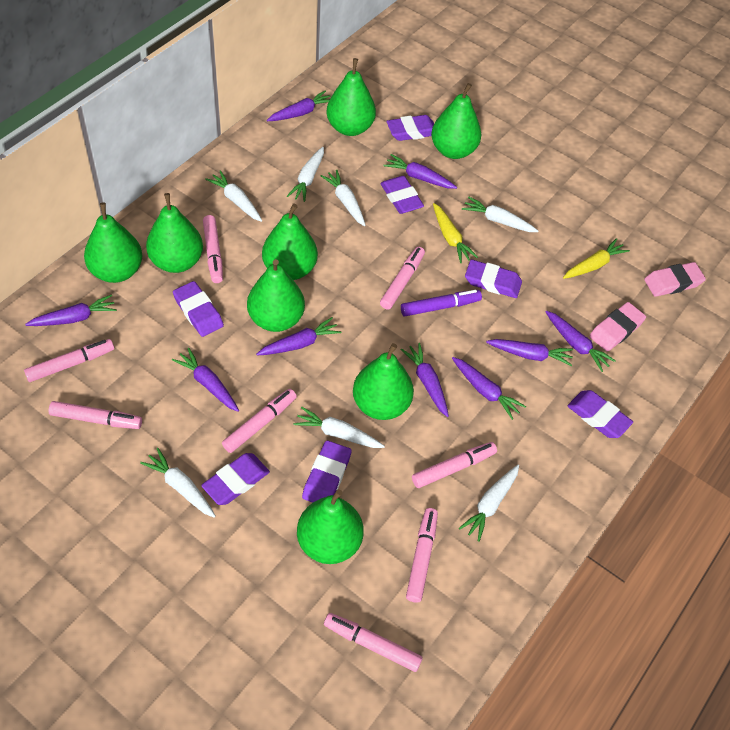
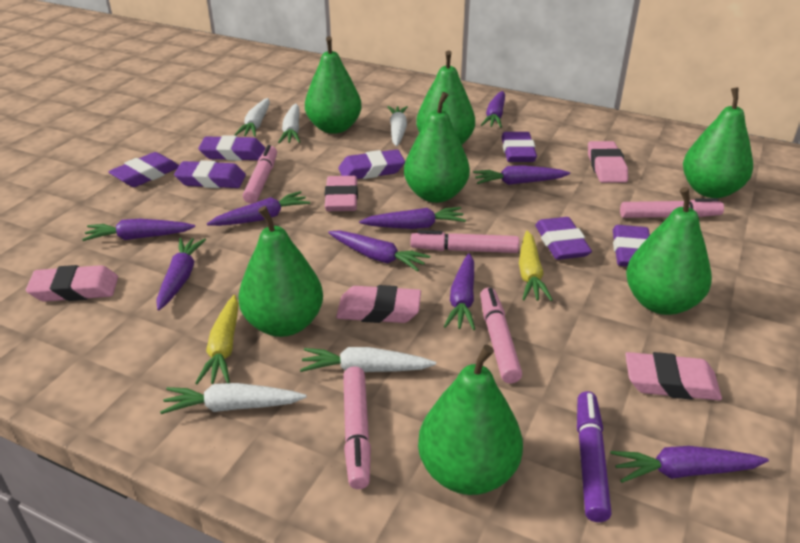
green pear: [84,202,142,283] [146,193,203,273] [247,259,305,332] [262,203,318,280] [297,489,364,564] [326,58,376,136] [353,343,414,420] [431,83,482,159] = 8 -> [238,206,323,337] [305,36,361,134] [404,92,470,203] [416,50,475,144] [418,345,523,495] [626,187,712,315] [683,87,753,198] = 7
pink eraser: [589,302,646,352] [644,262,706,297] = 2 -> [26,265,118,302] [325,176,358,211] [336,285,421,323] [588,141,628,183] [625,352,722,400] = 5
pink marker: [24,339,114,382] [49,401,142,429] [203,215,223,283] [222,389,297,453] [324,613,423,672] [380,247,425,309] [406,508,438,603] [412,442,497,488] = 8 -> [243,145,277,204] [343,366,371,489] [411,230,519,253] [480,287,522,383] [620,198,724,218] = 5
white carrot: [140,448,216,518] [205,170,262,222] [287,147,324,202] [293,407,385,448] [320,170,366,226] [459,465,519,542] [462,197,538,232] = 7 -> [160,383,307,414] [235,98,270,137] [278,103,300,143] [300,347,436,372] [388,106,408,146] = 5

